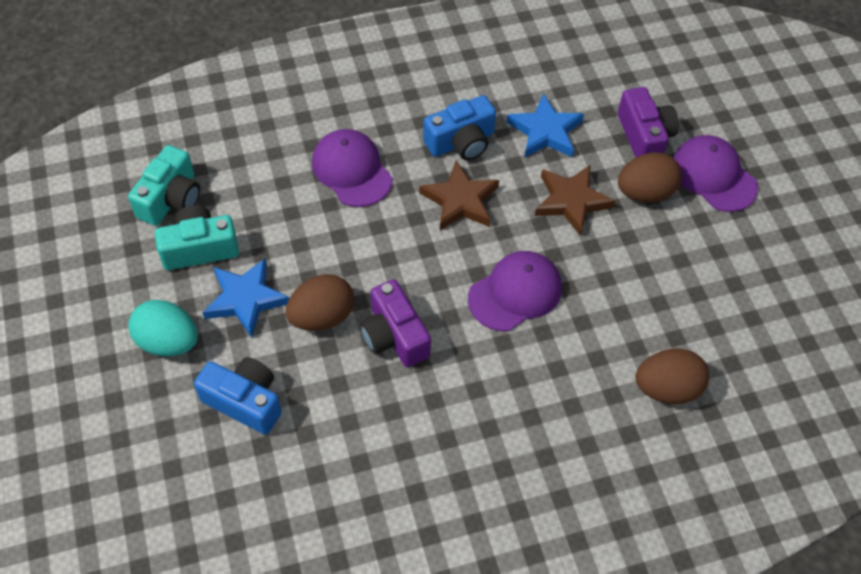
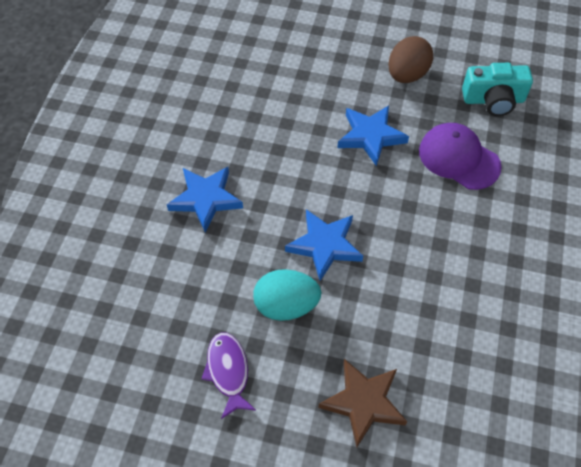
blue camera: [194,357,282,435] [423,95,496,160] = 2 -> none = 0
blue star: [202,258,289,338] [507,93,584,158] = 2 -> [166,167,243,232] [285,209,363,281] [337,105,409,166] = 3
brown egg: [286,274,354,331] [618,152,682,203] [635,348,709,404] = 3 -> [388,36,433,83] = 1
brown star: [419,161,499,230] [535,165,615,235] = 2 -> [318,359,407,447] = 1
purple camera: [360,279,431,367] [618,87,679,157] = 2 -> none = 0
purple cap: [312,129,392,207] [468,251,562,331] [673,135,758,212] = 3 -> [419,123,502,190] = 1
purple fish: none = 0 -> [202,332,256,419] = 1
turquoise camera: [128,145,200,226] [155,205,239,270] = 2 -> [462,63,533,116] = 1

